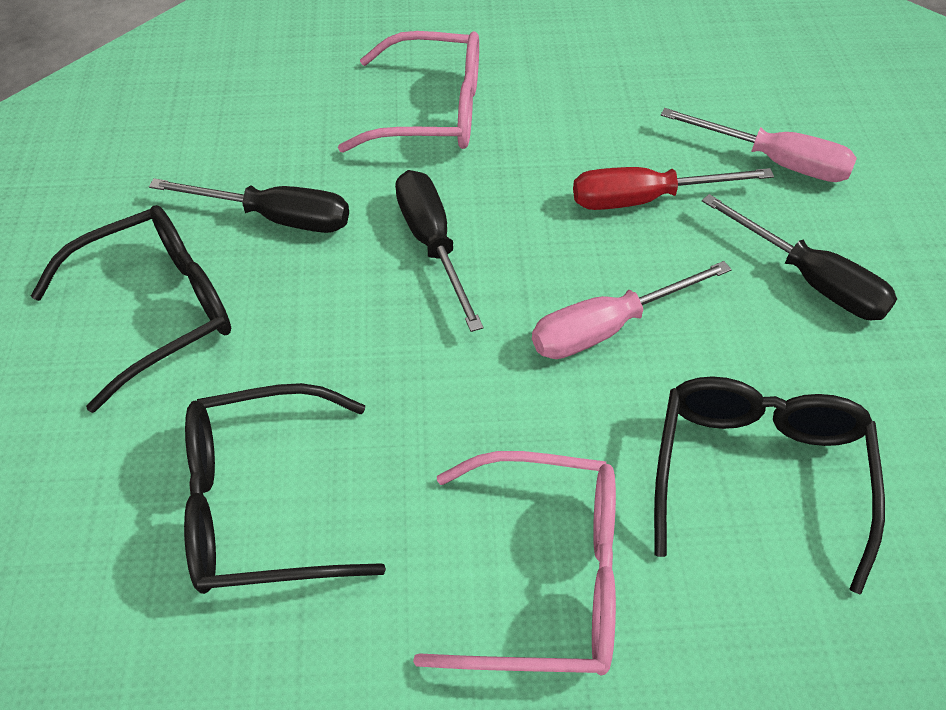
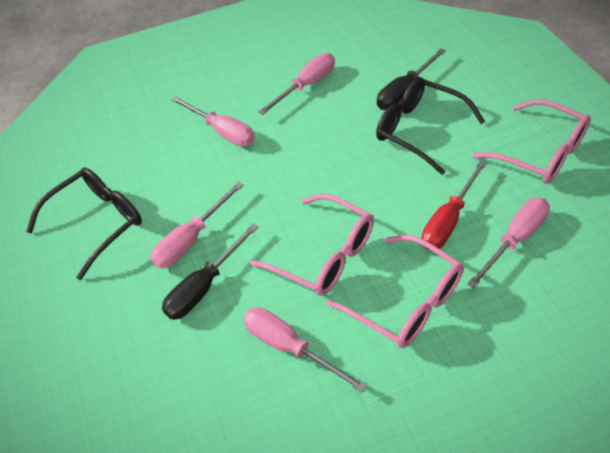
black glasses: [31,205,231,413] [184,383,386,594] [654,376,885,594] = 3 -> [26,167,142,280] [376,77,485,175] = 2
black screwdriver: [149,178,349,233] [395,170,484,332] [702,194,897,320] = 3 -> [162,223,259,320] [377,48,446,110] = 2
pink glasses: [338,31,479,153] [413,451,616,675] = 2 -> [249,194,374,296] [327,235,463,348] [472,99,591,184] = 3
pink screwdriver: [532,261,732,359] [661,108,857,182] = 2 -> [150,182,243,269] [171,96,255,146] [243,307,367,393] [258,53,335,115] [467,198,550,288] = 5

